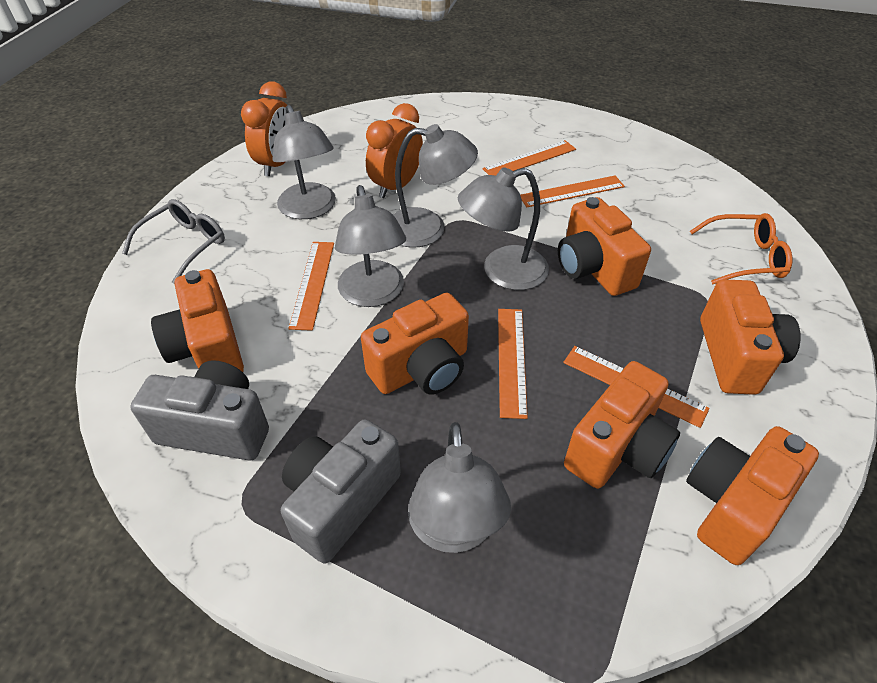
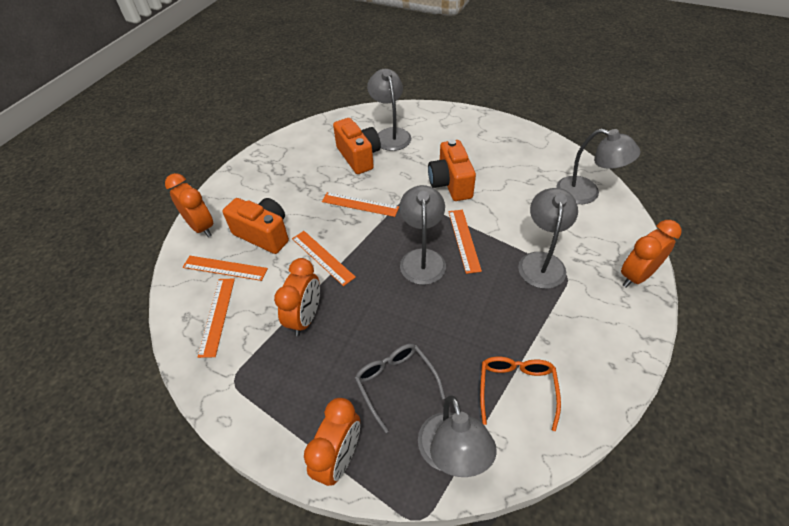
grey camera: [130,360,269,461] [281,419,401,564] = 2 -> none = 0
orange camera: [151,269,244,372] [361,293,469,394] [558,197,651,296] [564,361,680,489] [686,426,819,565] [700,279,801,395] = 6 -> [223,198,289,254] [333,118,381,174] [428,139,476,201] = 3
orange clock: [241,81,287,176] [366,103,423,198] = 2 -> [165,173,213,237] [274,258,320,336] [304,398,360,486] [621,220,681,288] = 4

